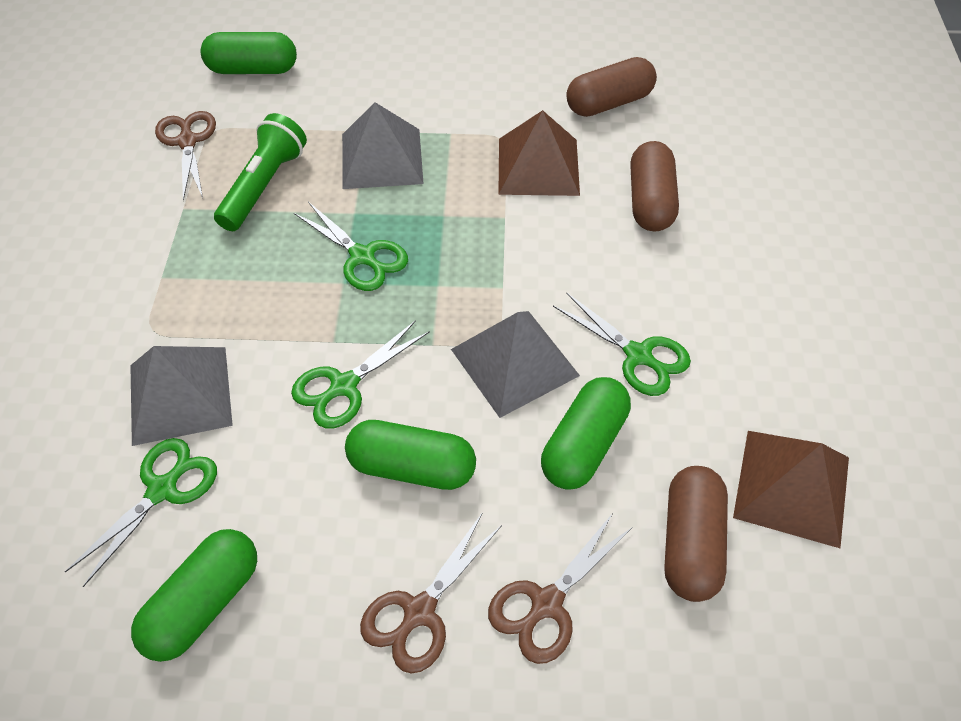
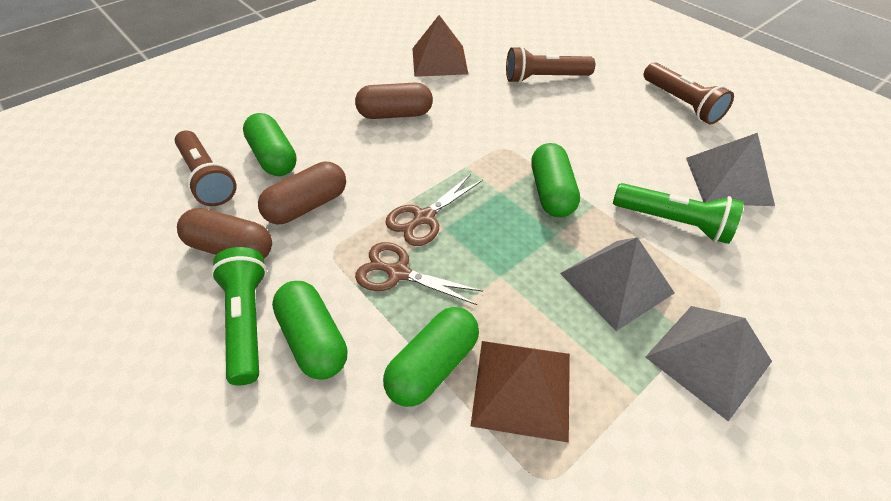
brown flashlight: none = 0 -> [175,130,236,206] [506,46,595,83] [644,63,734,124] = 3
brown scissors: [155,111,216,201] [360,512,502,674] [488,513,633,664] = 3 -> [355,242,483,305] [386,174,483,246] = 2
green flashlight: [214,113,307,231] = 1 -> [211,247,267,385] [613,183,744,244] = 2
green scissors: [65,438,217,587] [291,320,430,429] [294,202,408,291] [553,292,691,396] = 4 -> none = 0

